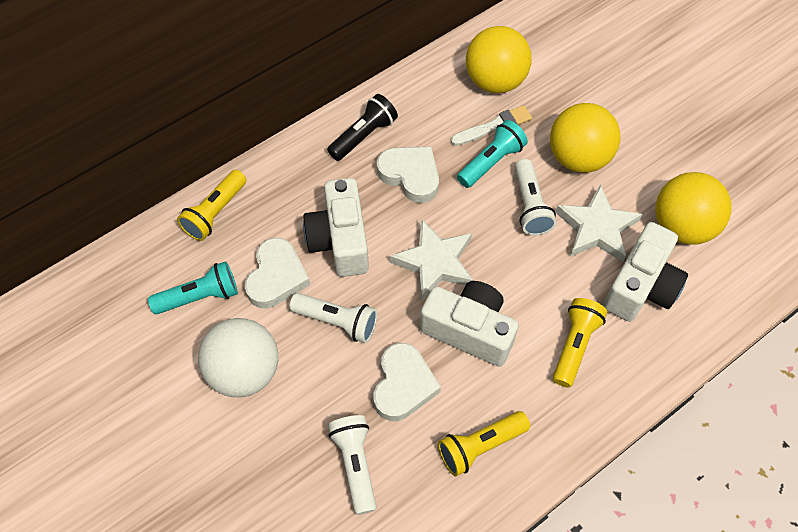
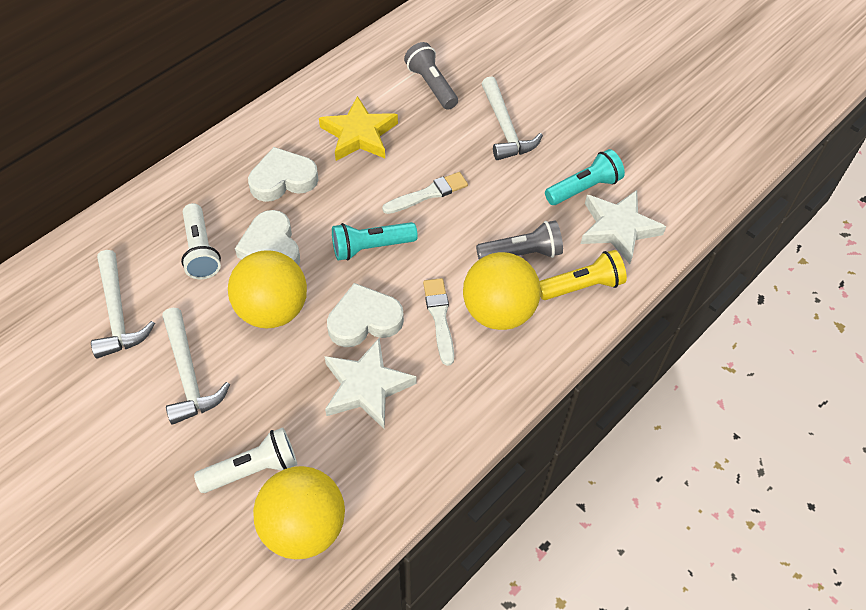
black flashlight: [327,94,398,161] = 1 -> none = 0
grey flashlight: none = 0 -> [404,42,458,110] [476,220,563,259] = 2
white ball: [198,318,278,397] = 1 -> none = 0
white brush: [451,105,532,146] = 1 -> [382,172,468,214] [423,278,454,366] = 2
white camera: [303,178,369,277] [420,281,519,367] [603,222,688,322] = 3 -> none = 0
white flashlight: [289,293,378,343] [328,415,376,515] [515,159,556,236] = 3 -> [181,203,221,279] [194,428,297,493] = 2
white hammer: none = 0 -> [91,250,155,359] [162,308,230,425] [481,76,543,160] = 3
yellow flashlight: [177,170,246,241] [438,411,530,476] [553,298,607,388] = 3 -> [540,250,627,300] = 1
yellow star: none = 0 -> [319,96,398,161] = 1

